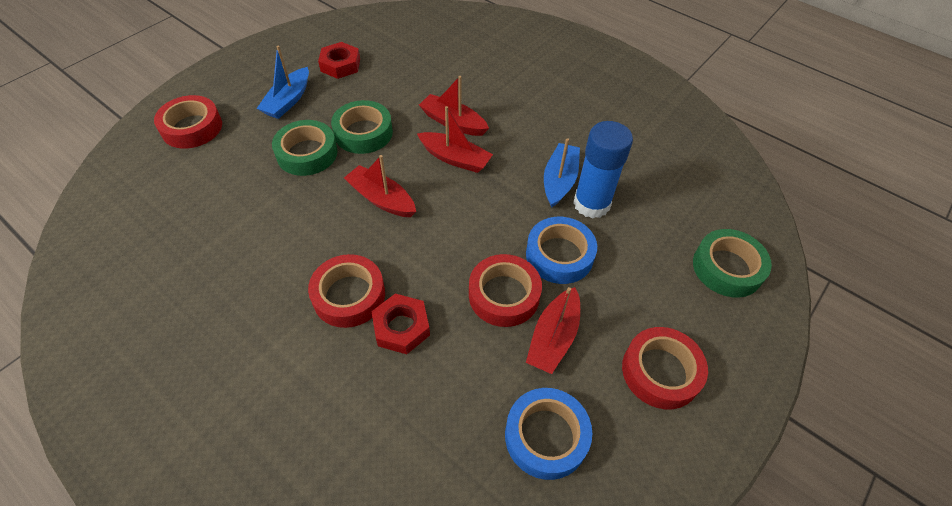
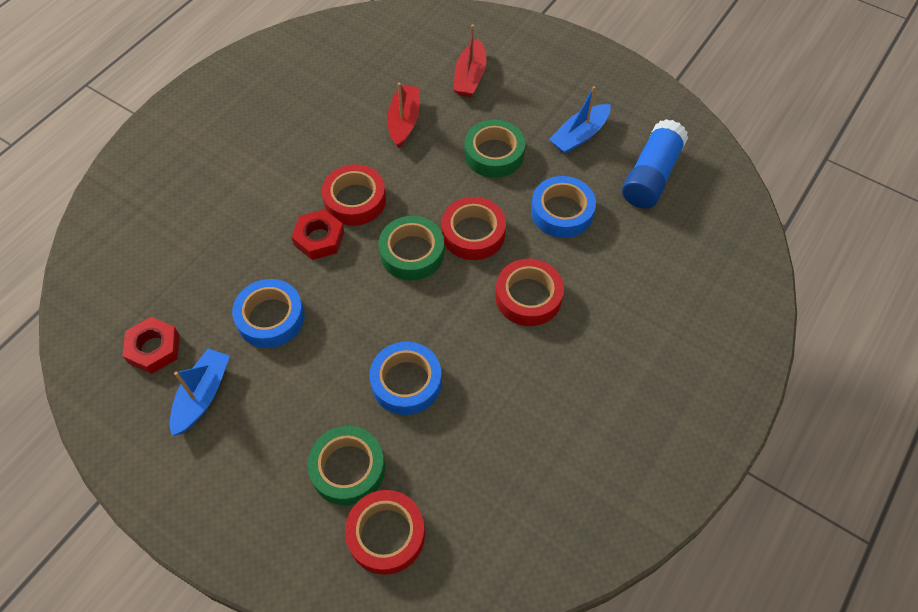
blue tape: [505,388,592,480] [526,217,597,284] = 2 -> [232,279,305,348] [370,342,442,415] [531,176,596,238] = 3
red boat: [344,155,416,217] [417,106,493,173] [419,76,489,136] [526,287,580,374] = 4 -> [387,83,419,148] [453,24,486,97] = 2

